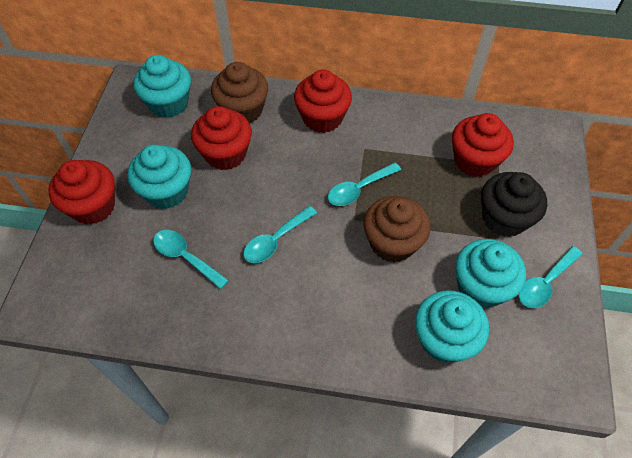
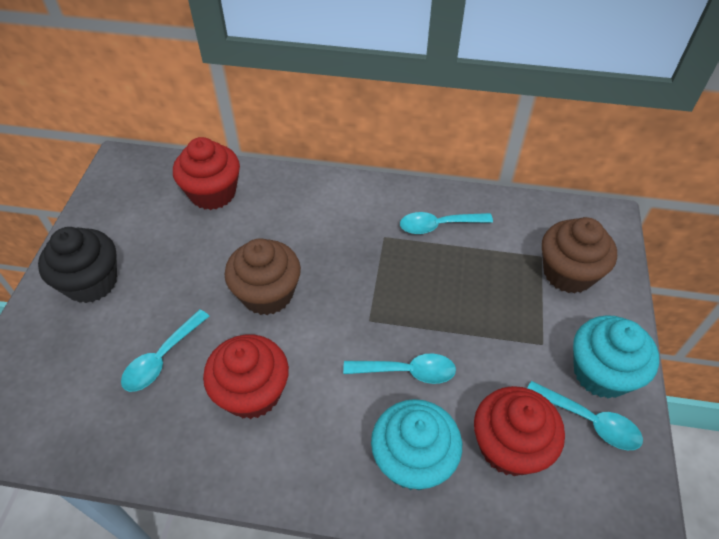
red cupcake: [49,160,115,225] [191,106,252,170] [294,70,352,133] [452,113,514,177] = 4 -> [173,137,240,210] [203,334,289,419] [474,386,565,476] = 3
turquoise cupcake: [127,145,191,209] [133,55,191,118] [415,290,489,363] [455,239,526,308] = 4 -> [371,399,462,490] [573,315,659,398] = 2

